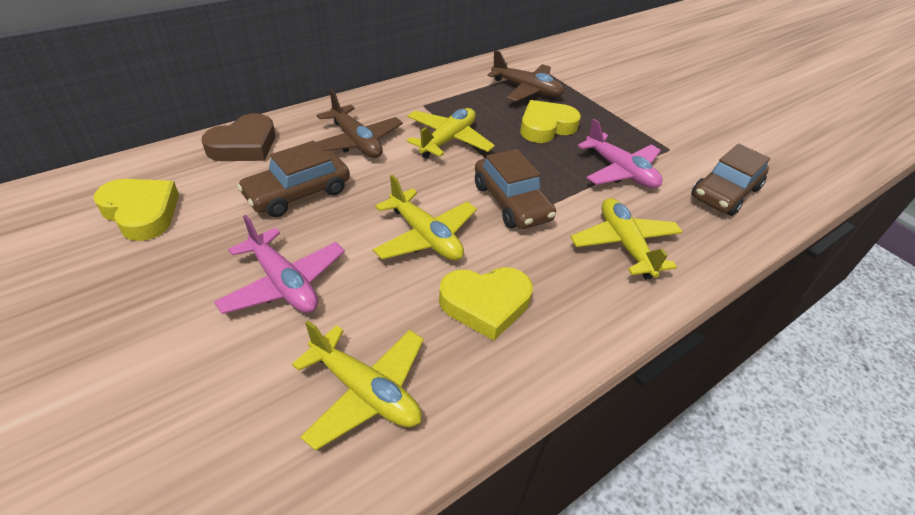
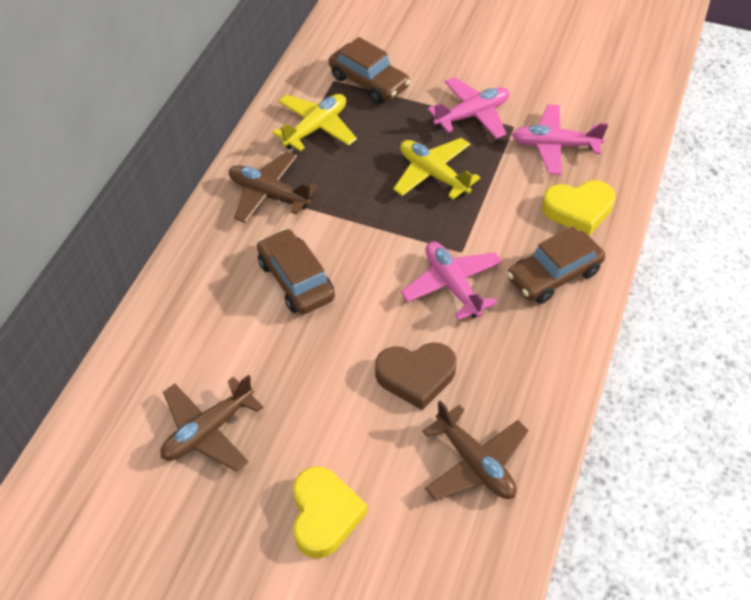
brown plane: [316,89,403,158] [488,50,564,102] = 2 -> [160,375,263,472] [229,151,317,223] [422,401,528,500] = 3
pink plane: [214,215,345,314] [578,119,662,188] = 2 -> [401,242,502,321] [428,77,509,139] [512,104,608,175] = 3
yellow heart: [94,179,179,241] [439,267,533,341] [520,100,581,143] = 3 -> [293,466,367,558] [542,180,615,235] = 2
yellow plane: [292,321,424,451] [373,175,477,260] [407,108,495,159] [570,198,683,280] = 4 -> [272,94,357,151] [393,138,480,200] = 2

